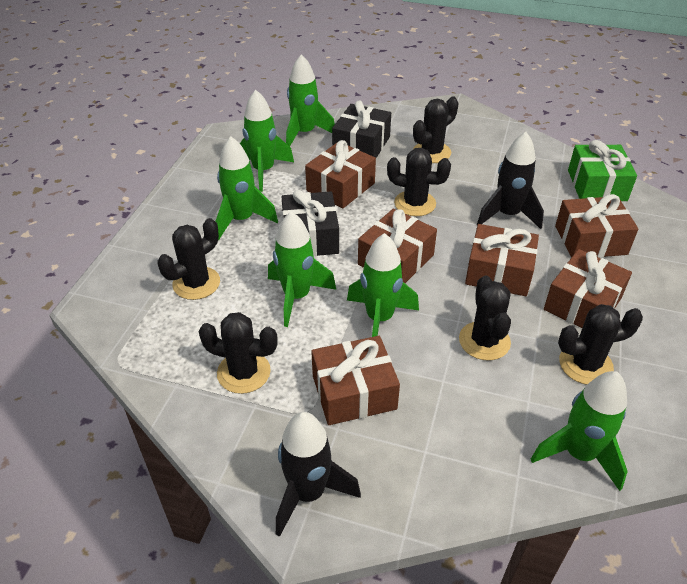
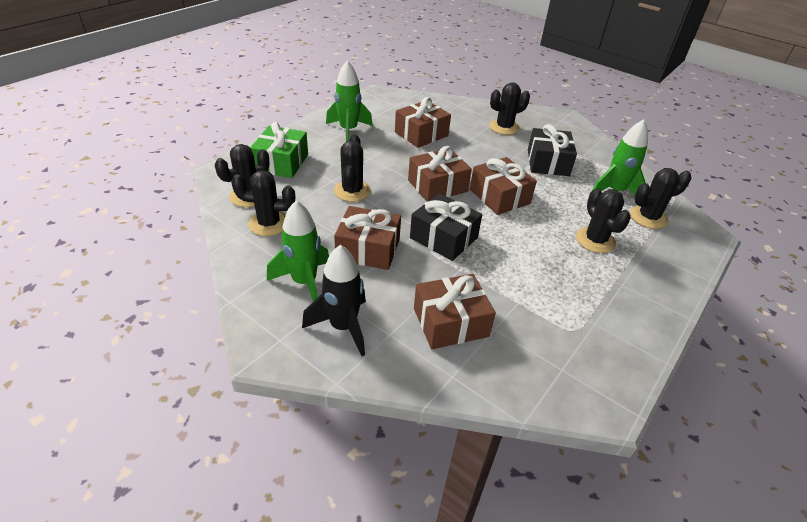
black rocket: [276,412,361,537] [477,132,544,229] = 2 -> [302,245,366,356] = 1
brown gift: [305,140,376,208] [311,336,400,425] [358,209,437,283] [465,224,539,296] [544,249,632,328] [555,194,638,258] = 6 -> [334,206,401,270] [395,97,451,148] [408,146,472,201] [414,274,496,349] [470,157,537,215] = 5
green rocket: [215,136,278,240] [240,90,294,192] [268,211,336,327] [286,54,335,146] [347,233,419,337] [531,371,628,491] = 6 -> [267,201,329,302] [326,60,373,141] [592,119,648,196] = 3

